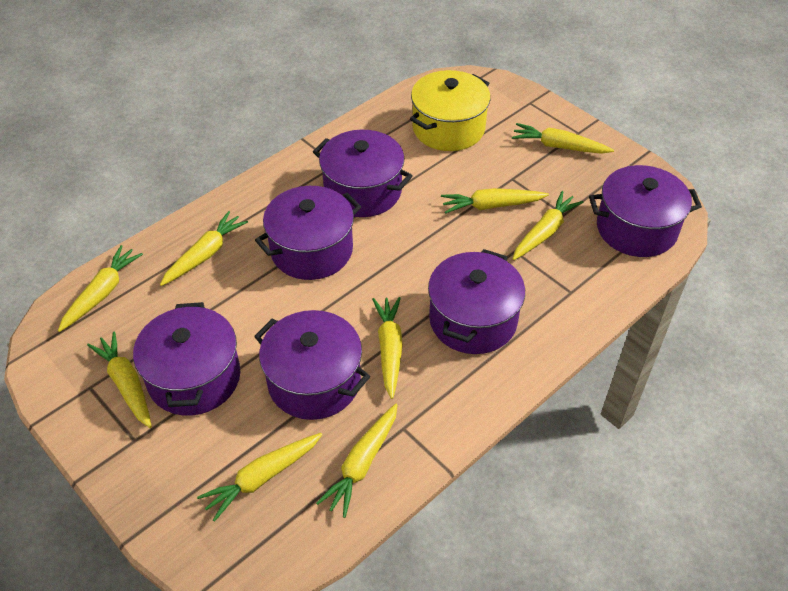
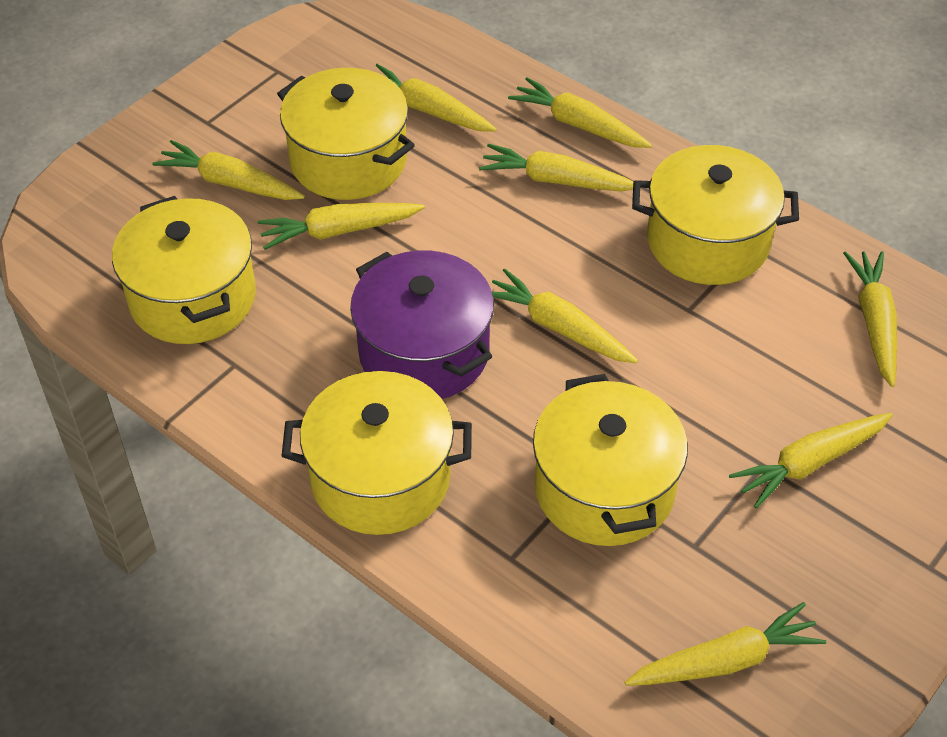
purple pot: [133,302,240,416] [254,310,370,420] [255,186,361,280] [313,130,413,217] [428,249,525,354] [589,165,702,257] = 6 -> [350,250,494,399] = 1
yellow pot: [410,70,491,151] = 1 -> [112,196,256,344] [277,68,415,200] [282,371,472,535] [533,374,688,546] [632,145,799,285] = 5

